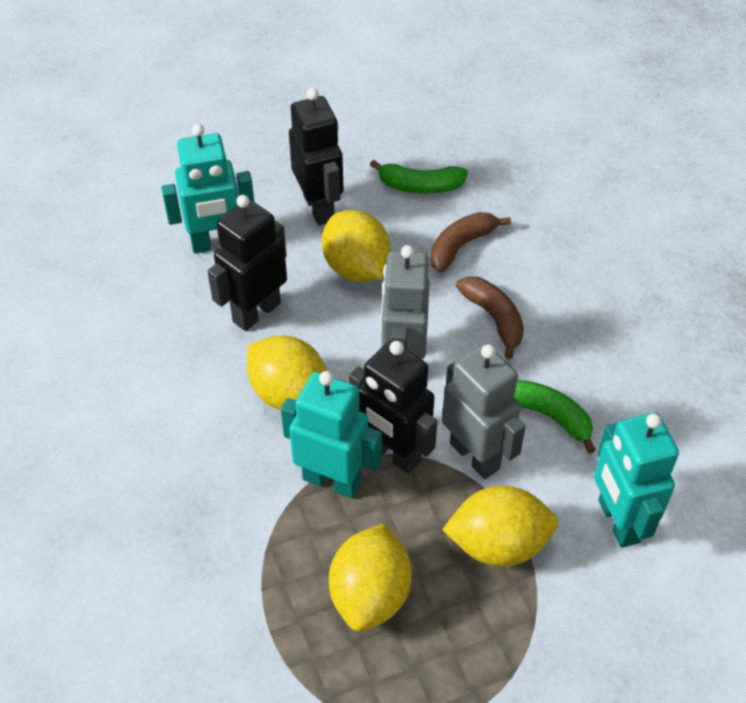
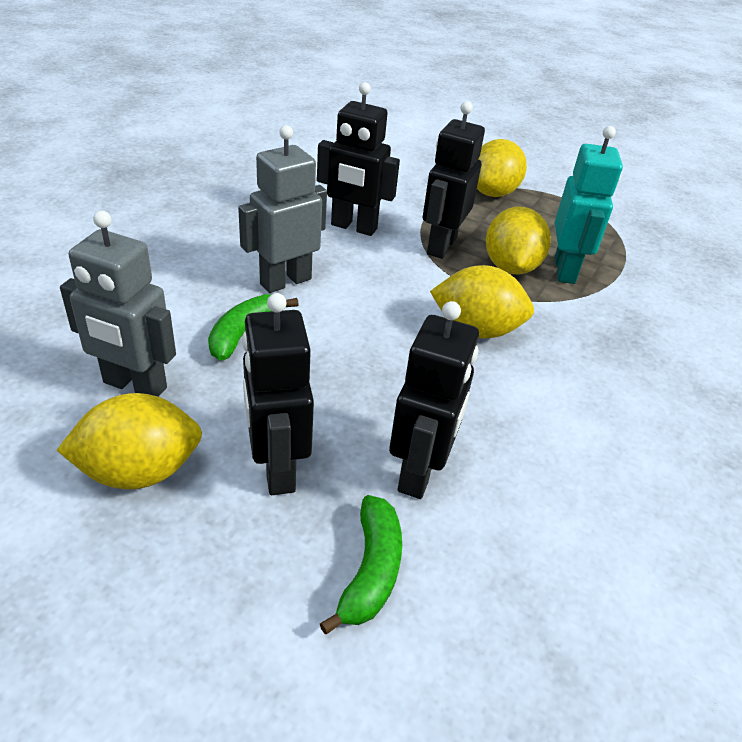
black robot: [208,195,287,331] [289,88,344,225] [349,341,437,474] = 3 -> [242,293,314,495] [317,82,400,236] [389,301,479,499] [423,101,485,259] = 4
brown banana: [430,212,511,273] [456,276,524,359] = 2 -> none = 0
turquoise robot: [161,124,254,254] [281,371,382,499] [594,412,679,548] = 3 -> [555,126,623,284] = 1

